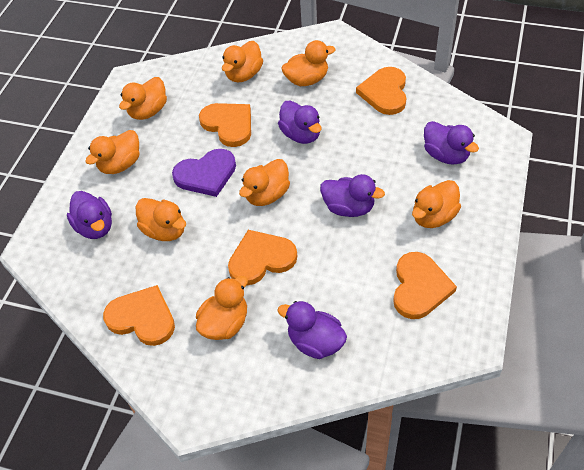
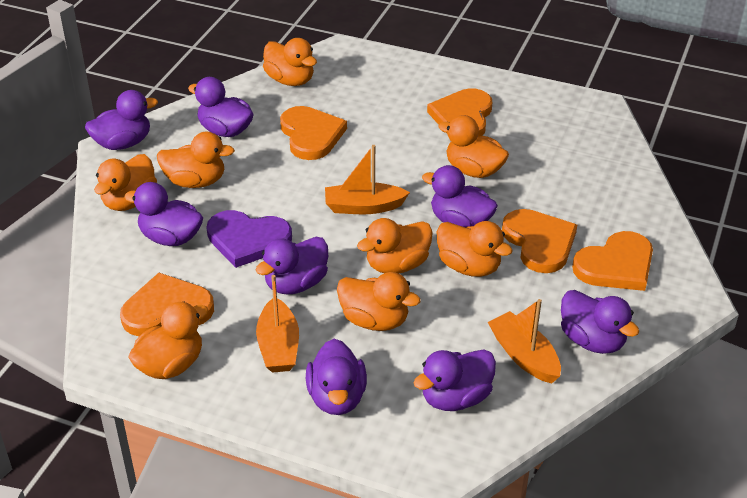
orange boat: none = 0 -> [256,275,299,373] [325,145,410,214] [488,299,561,383] = 3
purple duck: [67,191,112,239] [277,301,347,359] [278,101,322,144] [320,174,385,217] [424,121,479,165] = 5 -> [85,90,158,150] [124,182,203,246] [188,77,254,137] [256,237,328,295] [306,339,367,415] [413,350,496,411] [422,165,498,228] [561,290,639,354] = 8

